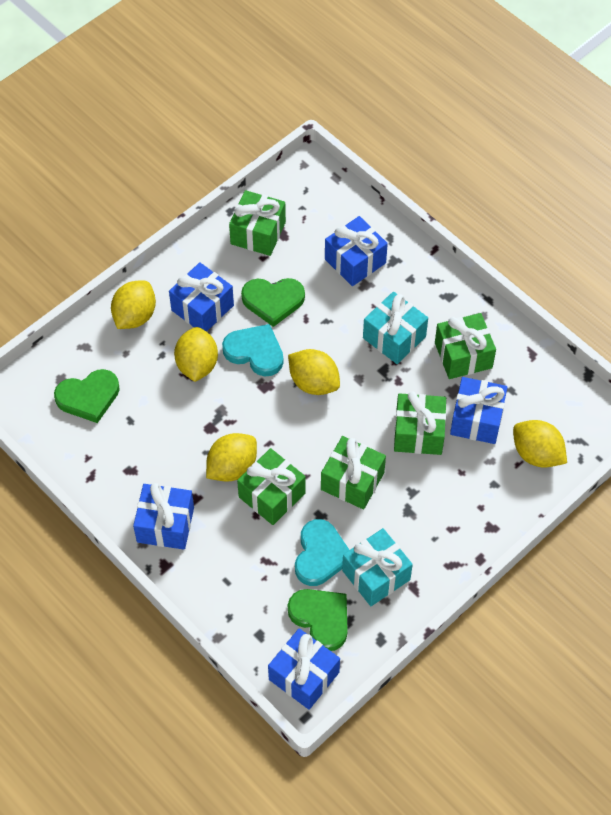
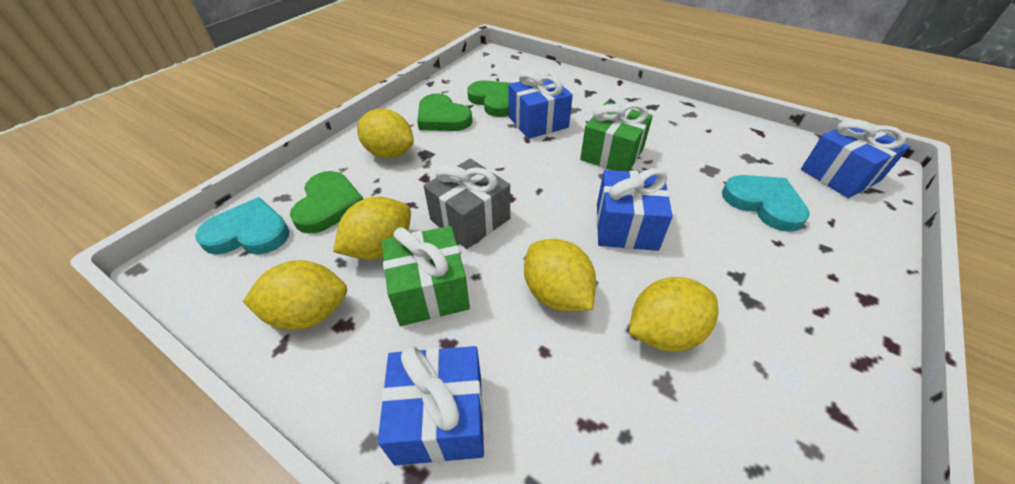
blue gift: [133,483,194,550] [169,262,234,332] [268,628,340,710] [325,216,388,286] [450,377,508,444] = 5 -> [378,346,484,466] [509,70,573,139] [597,168,673,251] [801,119,910,198] = 4
green gift: [229,190,286,256] [237,448,306,525] [321,436,386,509] [394,392,446,455] [435,313,496,379] = 5 -> [381,226,470,326] [580,102,653,171] = 2
grey gift: none = 0 -> [424,159,510,249] = 1
turquoise gift: [342,528,413,606] [363,292,428,364] = 2 -> none = 0

